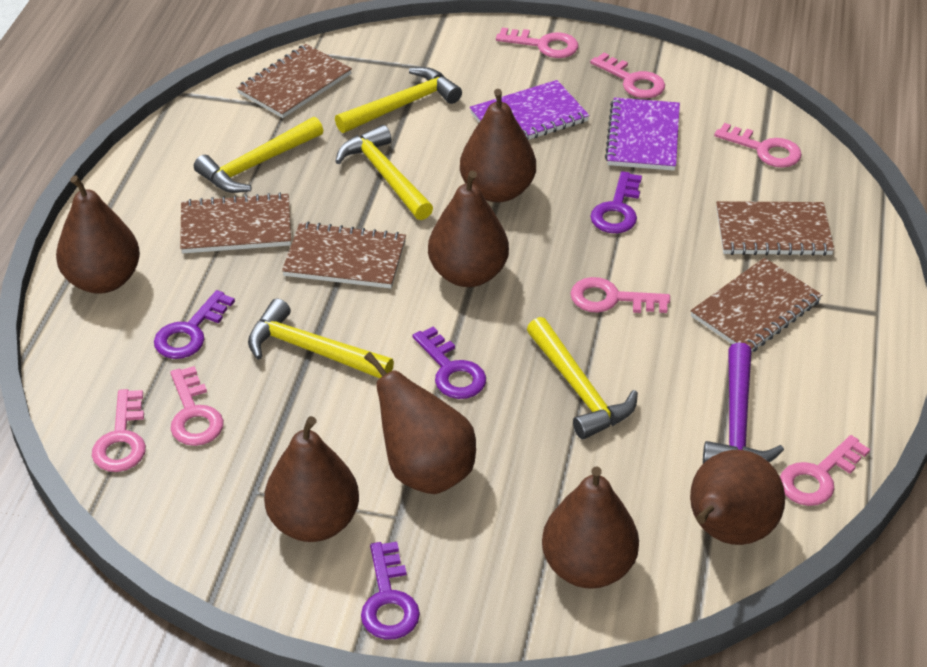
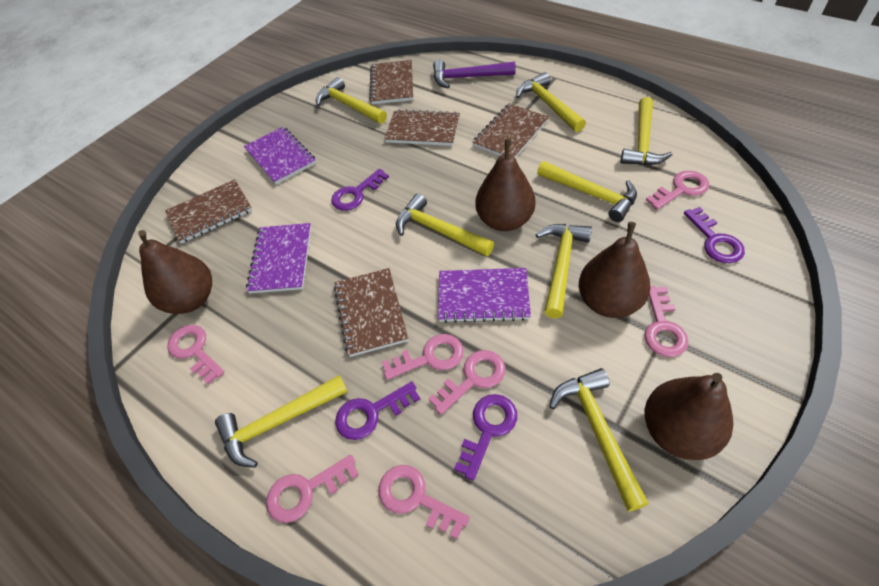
brown pear: [56,175,140,294] [264,416,359,542] [364,352,476,494] [428,171,509,287] [460,89,536,202] [542,466,639,589] [690,450,785,545] = 7 -> [138,230,212,314] [475,139,536,231] [579,222,650,318] [645,373,733,460] = 4
purple notebook: [470,80,589,140] [605,97,680,171] = 2 -> [244,127,316,184] [246,223,311,294] [438,268,531,323] = 3
yellow hammer: [194,117,323,193] [248,299,394,378] [335,67,462,133] [335,125,433,220] [527,317,638,440] = 5 -> [215,375,348,468] [316,77,387,124] [396,194,494,257] [516,72,586,132] [535,224,592,319] [537,161,637,222] [549,368,649,512] [620,97,673,165] = 8

